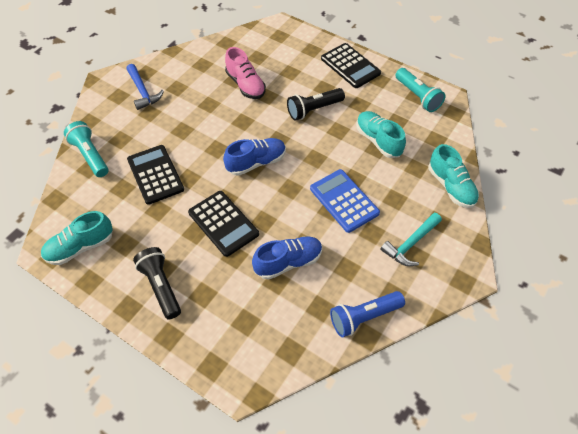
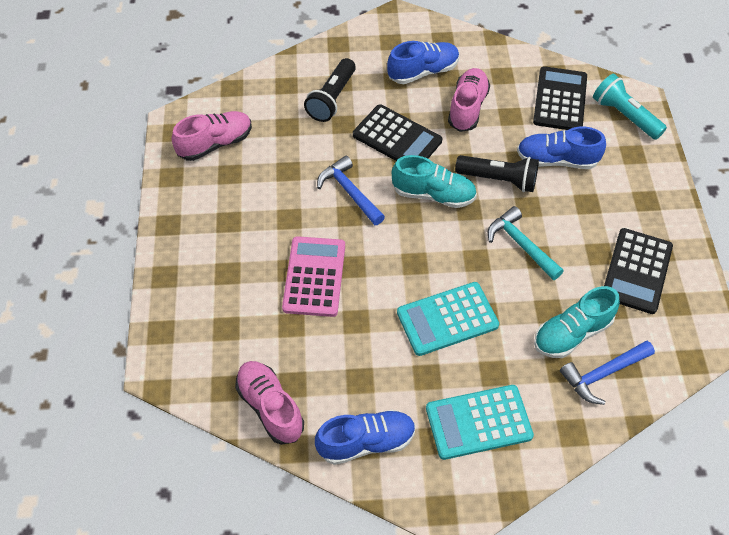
blue calculator: [310,169,380,233] = 1 -> none = 0
blue flashlight: [330,291,405,338] = 1 -> none = 0
blue hammer: [126,64,164,110] = 1 -> [317,156,385,225] [560,341,655,405] = 2
blue shoe: [223,138,286,176] [252,236,322,280] = 2 -> [315,410,416,465] [387,41,459,84] [517,127,606,169] = 3
pink calculator: none = 0 -> [282,236,345,317] = 1
pink shoe: [225,47,266,99] = 1 -> [172,111,252,161] [235,361,304,445] [448,68,490,132] = 3
turquoise calculator: none = 0 -> [397,282,499,356] [426,385,534,460] = 2
turquoise flashlight: [64,121,108,177] [395,68,446,112] = 2 -> [593,74,667,140] = 1
turquoise shoe: [41,211,113,265] [356,111,406,158] [429,144,479,208] = 3 -> [392,155,477,208] [534,286,620,358] = 2

